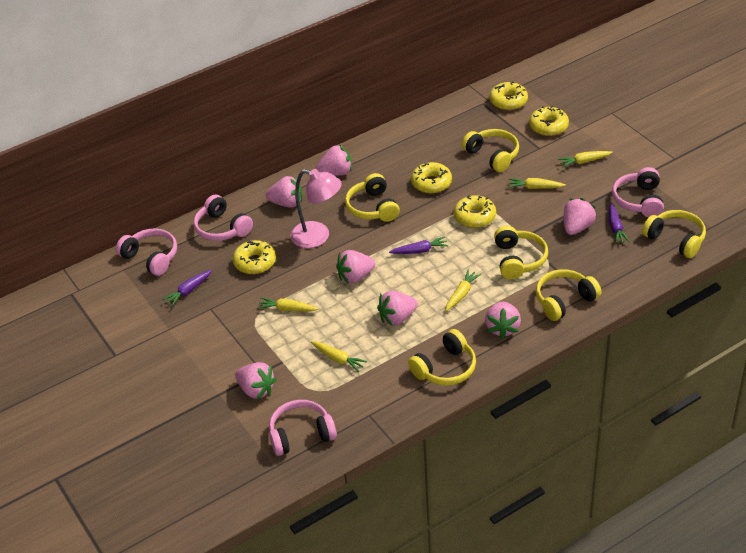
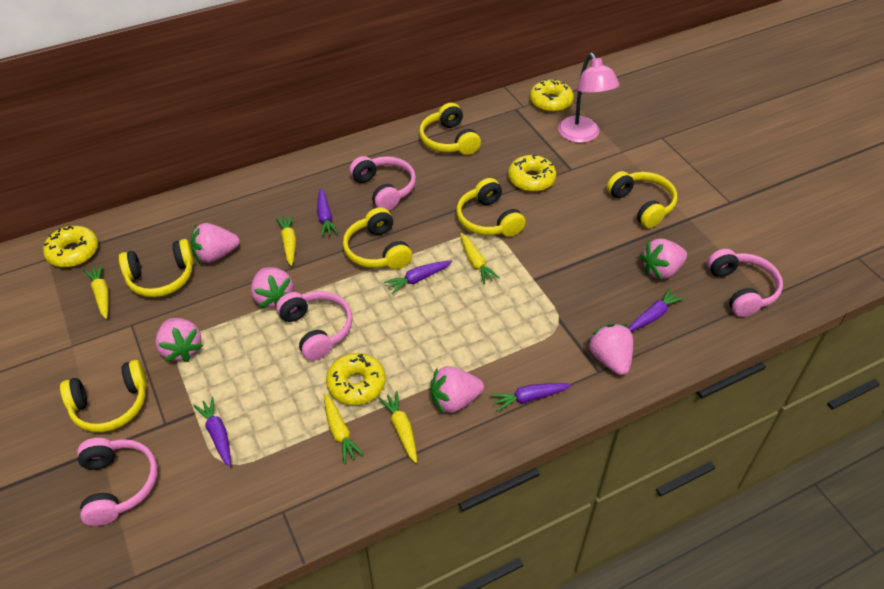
pink strawberry: [235,362,277,399] [266,176,302,208] [316,144,352,176] [336,250,375,284] [377,291,418,326] [485,302,521,339] [564,198,596,235] = 7 -> [155,318,203,362] [191,223,239,263] [251,267,293,308] [430,366,484,414] [587,324,633,375] [640,238,687,279] = 6
purple carrot: [162,269,212,306] [389,236,449,254] [609,203,630,244] = 3 -> [193,397,231,467] [317,188,338,237] [384,261,452,294] [490,383,571,412] [628,288,685,331] = 5
yellow donut: [233,240,276,274] [411,162,452,194] [454,195,496,228] [489,82,528,110] [529,106,569,136] = 5 -> [43,226,98,267] [326,353,385,405] [508,154,556,192] [530,79,574,112] = 4

